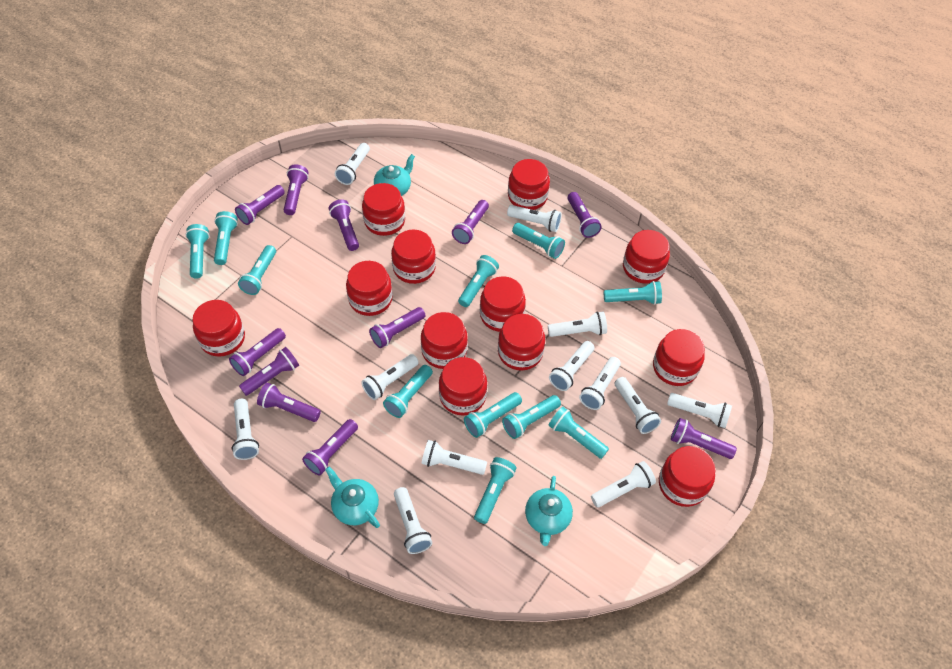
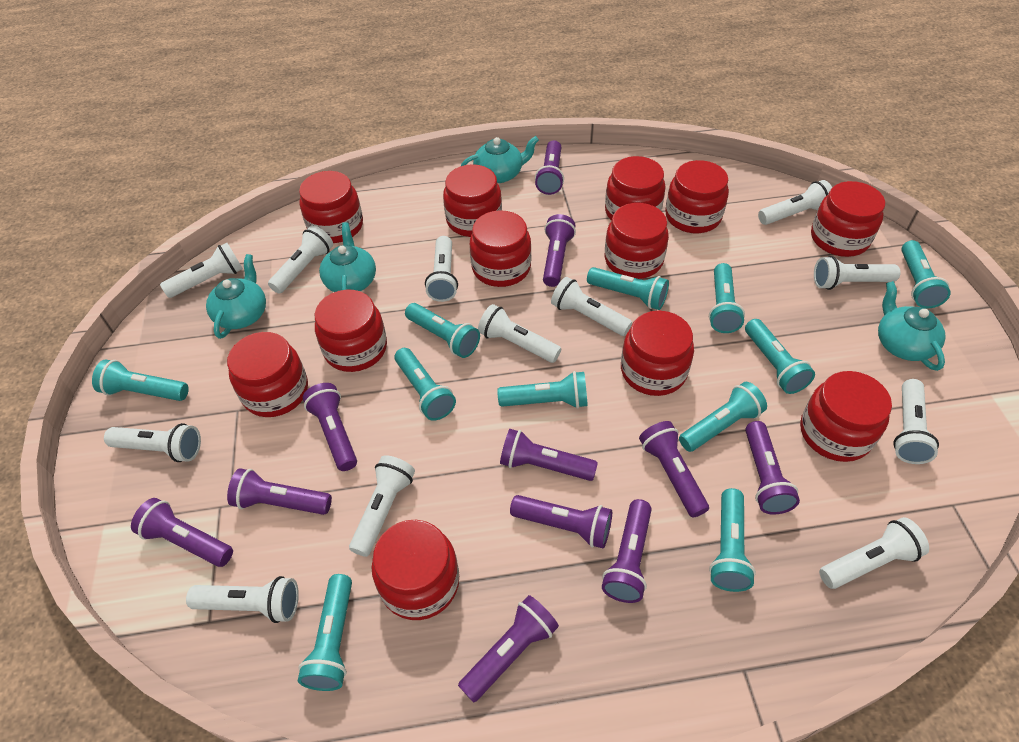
turquoise teapot: [325,467,380,528] [374,154,415,196] [525,476,573,546] = 3 -> [206,254,266,339] [319,222,376,292] [461,136,539,183] [878,281,946,371] = 4

